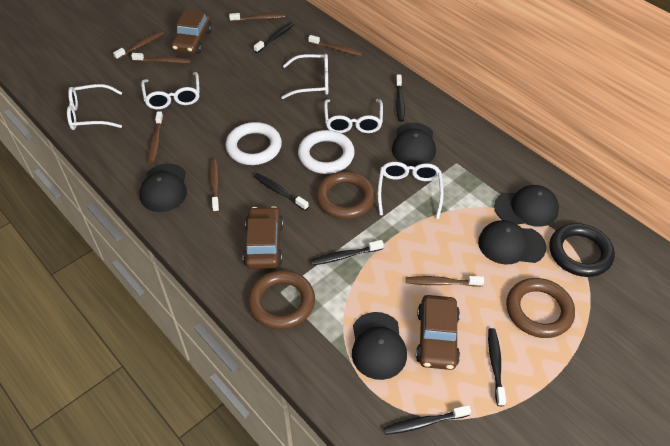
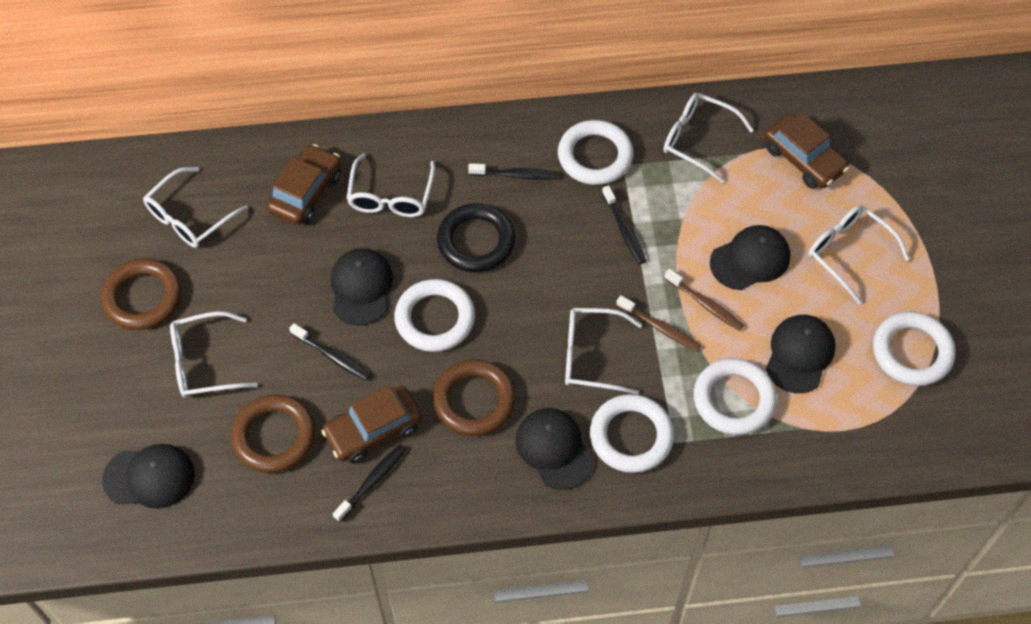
black toothbrush: [254,22,294,53] [254,173,309,211] [310,240,384,266] [384,405,471,435] [396,75,405,122] [488,328,506,406] = 6 -> [289,323,371,381] [333,444,406,522] [468,163,558,180] [602,185,646,264] = 4
brown toothbrush: [113,31,164,60] [131,53,191,63] [148,111,163,163] [209,159,220,213] [229,13,285,22] [308,35,363,56] [406,276,484,287] = 7 -> [616,295,701,351] [664,269,744,331] = 2
white glasses: [67,84,122,130] [141,72,200,109] [281,54,328,99] [324,99,383,133] [378,162,443,219] = 5 -> [143,167,248,248] [170,311,258,398] [347,153,435,217] [565,308,642,395] [664,93,754,183] [808,205,910,304] = 6
white ring: [226,122,282,165] [298,130,355,174] = 2 -> [394,279,475,352] [558,120,633,185] [590,394,674,473] [693,358,777,435] [873,312,955,386] = 5

